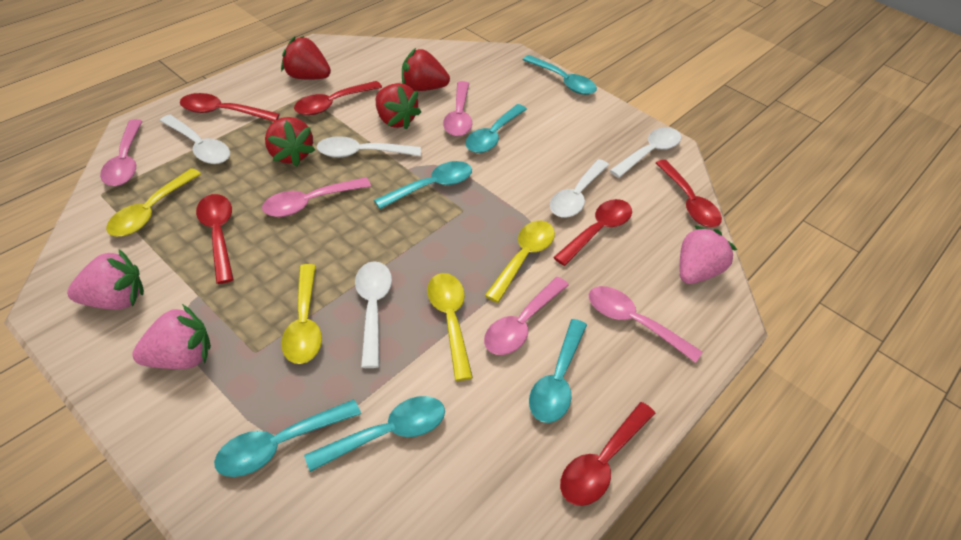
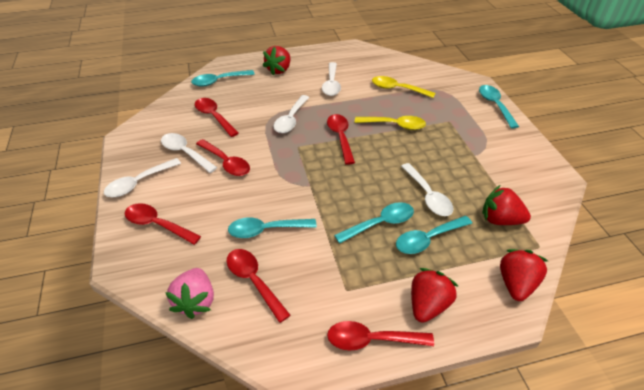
pink spoon: [100,119,143,186] [262,177,371,217] [443,81,472,136] [484,277,569,355] [589,286,702,363] = 5 -> none = 0
pink strawberry: [67,249,144,310] [132,304,211,369] [680,225,737,284] = 3 -> [165,268,214,319] = 1
turquoise spoon: [214,399,361,477] [304,396,445,472] [374,161,472,209] [465,104,527,153] [523,55,597,95] [529,319,587,423] = 6 -> [191,70,255,87] [228,218,317,238] [334,202,414,244] [396,216,472,254] [479,85,519,129] = 5
yellow spoon: [106,168,201,237] [281,264,322,364] [427,273,473,381] [485,221,555,303] = 4 -> [355,116,426,130] [372,76,435,98] = 2

